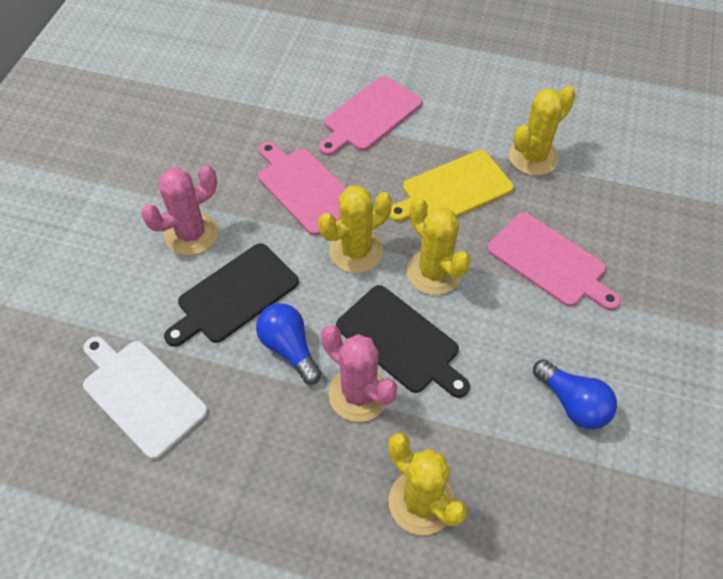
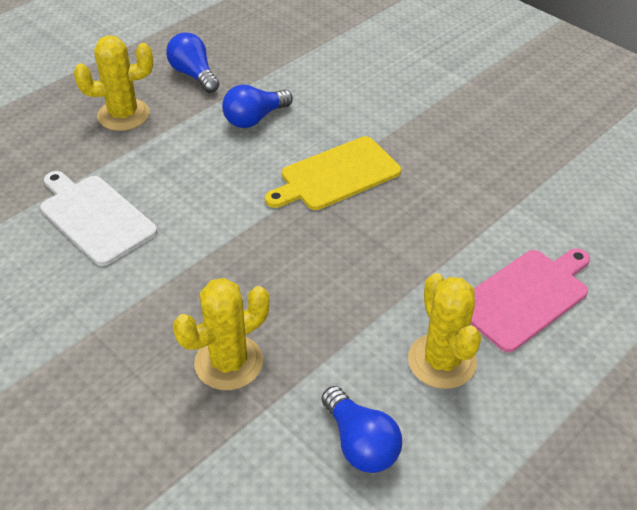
black cutting board: [164,243,299,347] [336,285,470,398] = 2 -> none = 0
blue light bulb: [256,303,322,384] [533,359,617,429] = 2 -> [166,32,220,93] [222,85,293,128] [321,386,402,473] = 3
pink cactus: [141,165,218,256] [321,325,397,422] = 2 -> none = 0
pink cutting board: [258,142,346,236] [319,76,422,156] [487,212,621,311] = 3 -> [471,248,590,352] = 1
yellow cactus: [318,185,392,273] [388,433,467,535] [407,198,471,295] [509,86,576,176] = 4 -> [74,35,153,131] [173,278,269,390] [408,273,481,389] = 3

